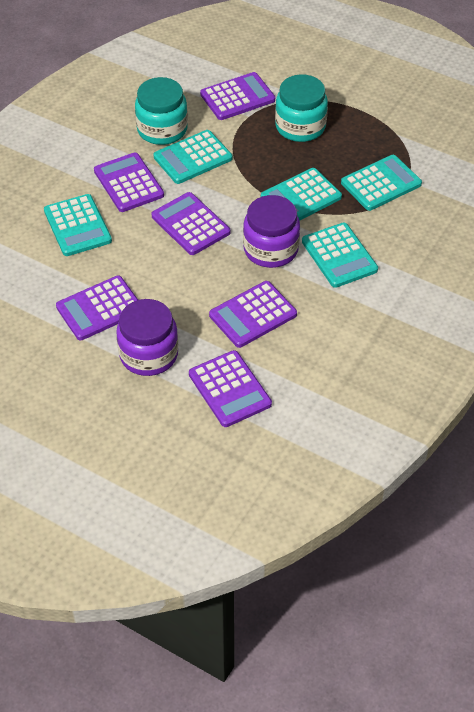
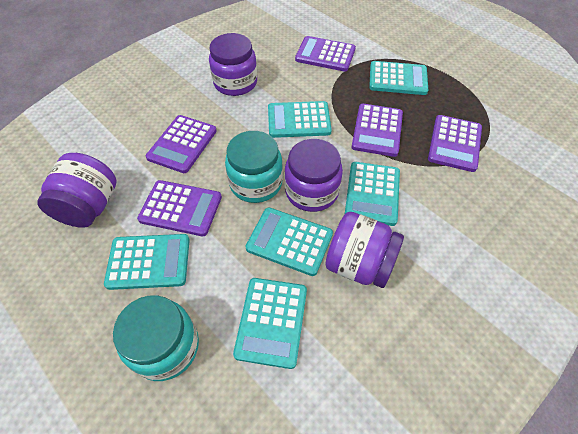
purple calculator: [56,276,138,340] [94,152,164,212] [152,192,230,255] [189,350,272,427] [200,72,275,120] [209,281,297,348] = 6 -> [137,180,222,236] [146,115,217,173] [295,36,356,71] [352,104,403,157] [428,115,482,172] = 5
purple jar: [116,299,178,376] [243,195,300,268] = 2 -> [37,153,117,228] [209,33,257,96] [285,139,343,212] [326,212,404,288] = 4
turquoise calculator: [44,194,112,256] [153,130,232,184] [261,168,342,221] [302,222,378,288] [341,155,422,211] = 5 -> [104,234,190,290] [233,278,307,369] [246,207,333,276] [268,101,332,138] [345,162,400,226] [369,61,428,95] = 6

